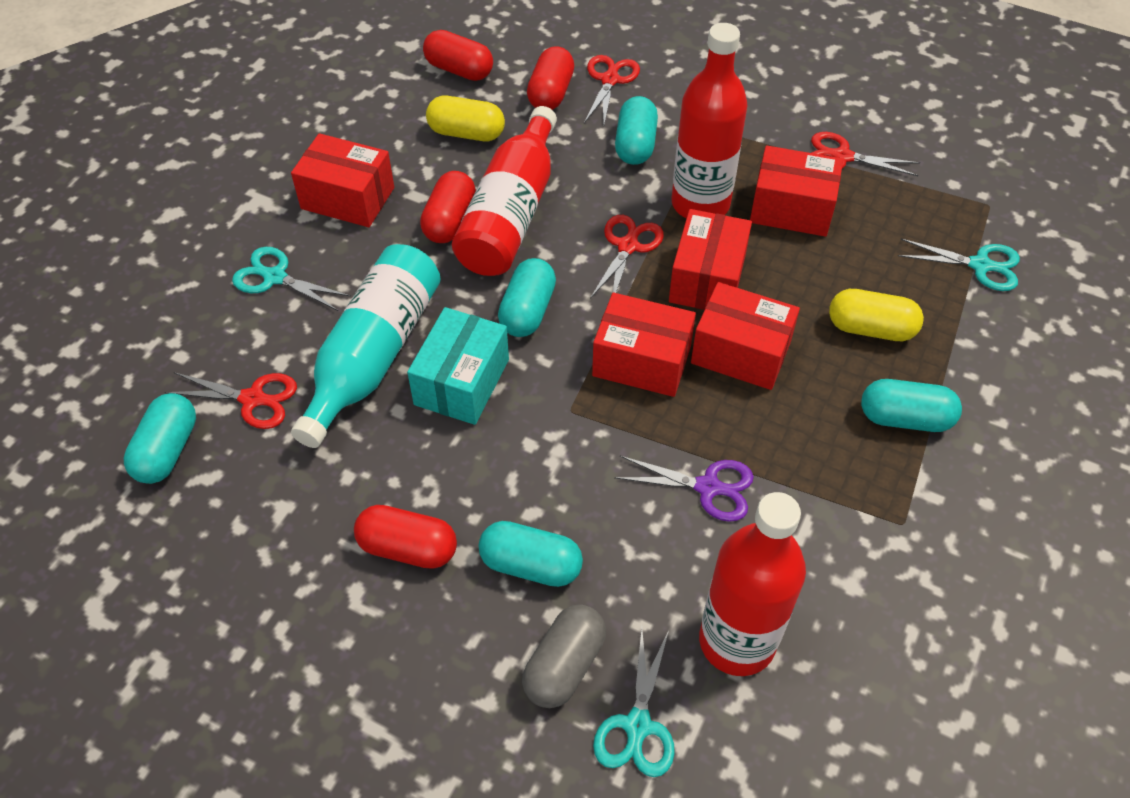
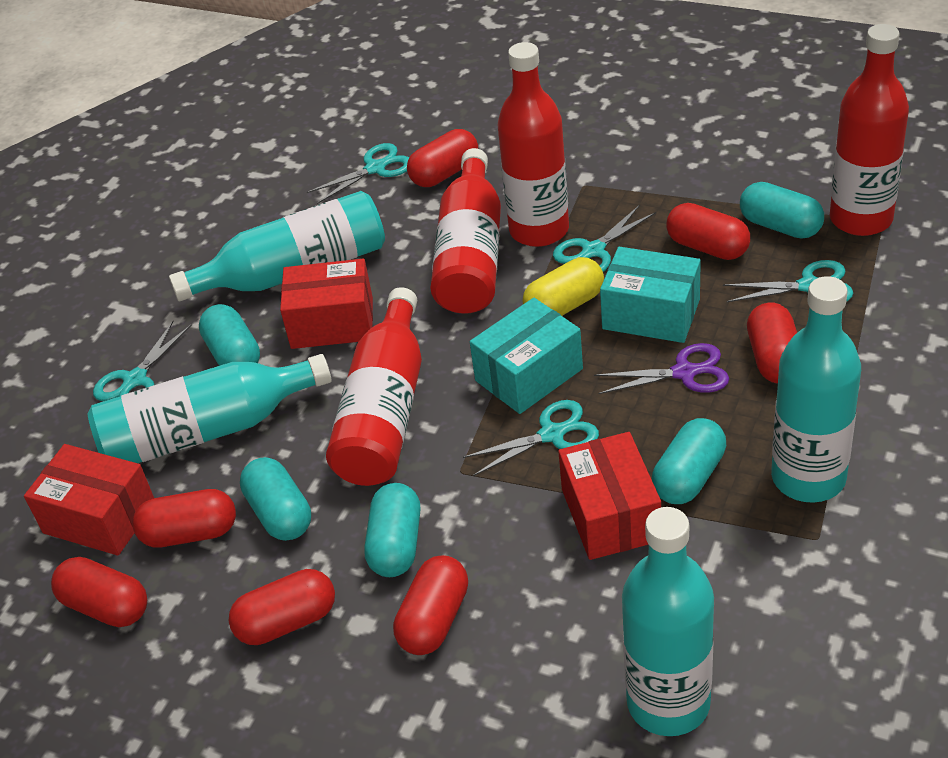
grey capsule: [522,604,606,708] = 1 -> none = 0
red bottle: [452,106,557,276] [672,23,747,219] [699,492,806,676] = 3 -> [326,287,422,486] [430,148,501,314] [498,42,569,247] [830,24,909,236] = 4
red box: [291,133,394,227] [592,293,696,397] [669,209,752,310] [691,282,800,390] [750,145,843,237] = 5 -> [24,444,154,556] [280,259,373,349] [558,432,661,560] = 3
red capsule: [354,505,457,569] [420,171,476,243] [423,30,493,81] [527,46,574,110] = 4 -> [51,557,147,627] [132,489,236,548] [229,569,335,645] [393,555,468,655] [407,129,478,187] [666,203,750,260] [747,303,797,383] = 7
red scissors: [164,372,297,429] [584,55,640,124] [590,215,664,299] [811,132,920,176] = 4 -> none = 0
turquoise bottle: [291,244,441,448] = 1 -> [88,354,332,463] [169,191,385,301] [622,507,714,736] [771,276,861,503] = 4
turquoise box: [407,307,509,425] = 1 -> [470,298,583,414] [600,247,701,343] = 2
turquoise scissors: [232,247,351,311] [593,628,675,777] [898,239,1020,291] = 3 -> [93,321,192,401] [307,143,409,204] [463,400,599,476] [553,205,656,272] [723,260,853,302] = 5
yellow capsule: [426,96,505,141] [829,289,924,341] = 2 -> [523,257,604,316] = 1

